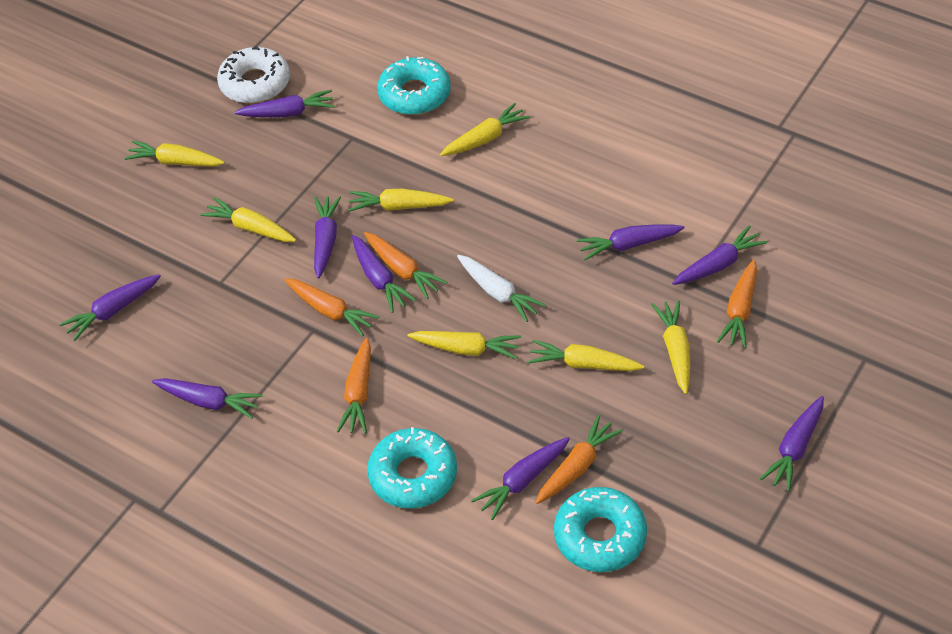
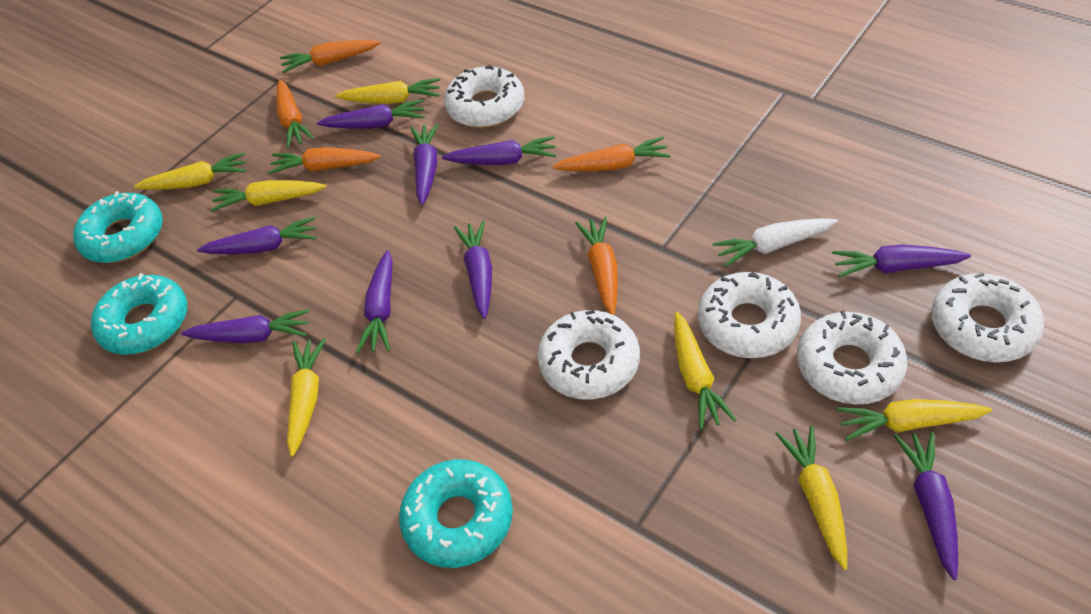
white donut: [217,46,290,104] = 1 -> [444,65,524,128] [537,310,640,400] [698,272,801,358] [797,310,907,405] [931,272,1044,362] = 5

